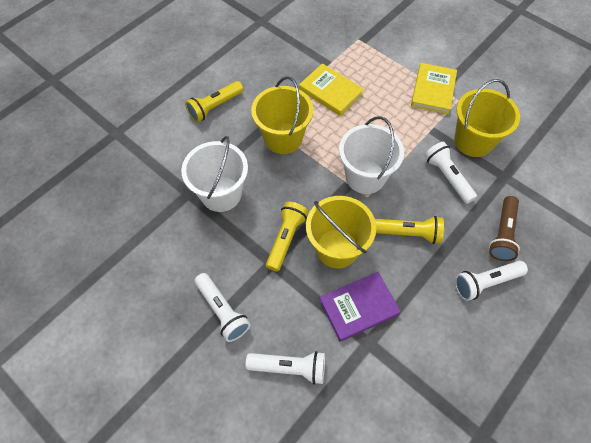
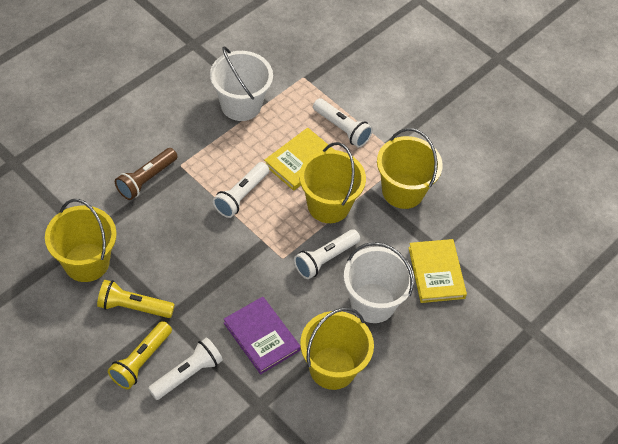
yellow bucket: [251,76,313,154] [306,196,376,268] [454,79,520,157] = 3 -> [45,199,117,282] [299,142,366,223] [300,307,374,390] [377,128,443,209] = 4
yellow flashlight: [185,81,244,122] [266,202,308,272] [375,216,444,244] = 3 -> [97,280,175,318] [108,321,172,389] = 2

